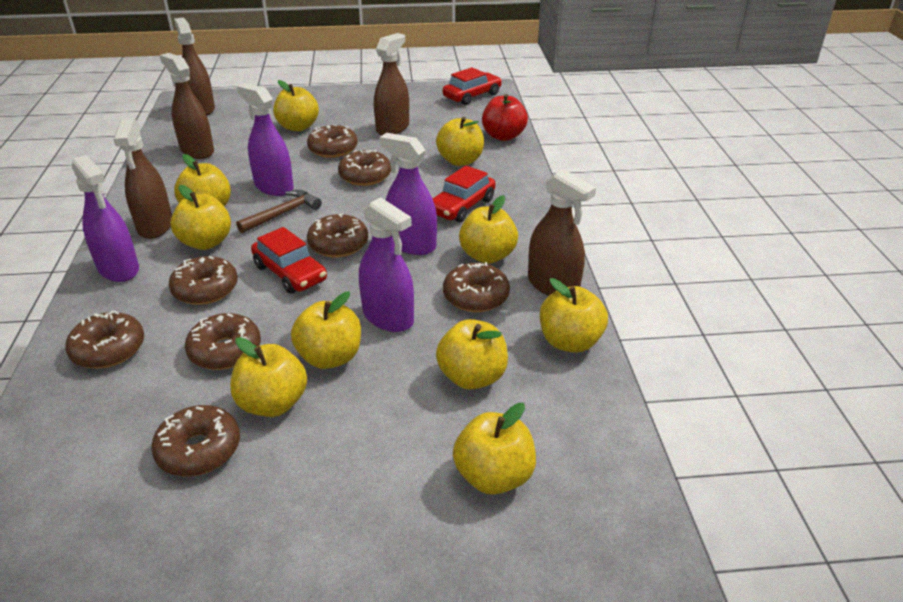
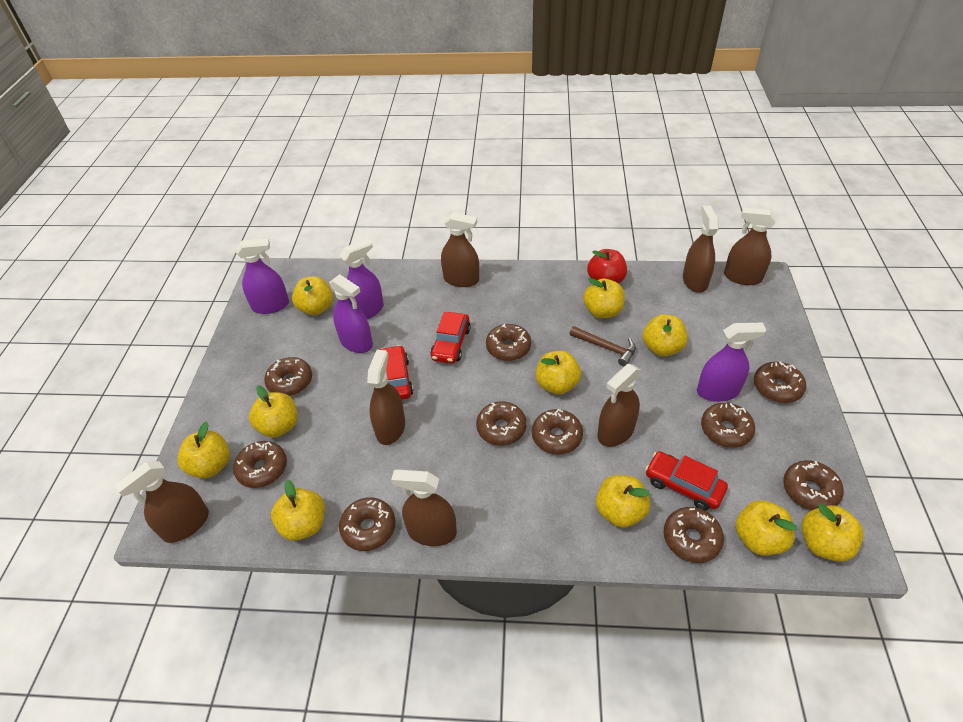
brown donut: [65,310,144,369] [151,405,240,476] [169,256,238,305] [185,313,261,370] [307,124,358,158] [307,213,368,258] [338,150,391,186] [443,262,510,312] = 8 -> [233,441,287,488] [264,357,312,396] [339,497,396,551] [476,401,527,446] [486,324,531,361] [532,409,583,454] [664,507,724,563] [701,403,755,448] [754,361,806,403] [783,460,844,510] = 10
brown spray bottle: [113,118,172,239] [160,53,214,159] [174,17,215,115] [374,33,409,135] [528,169,596,296] = 5 -> [114,461,209,543] [367,350,405,445] [391,469,457,546] [441,212,479,287] [597,364,641,447] [683,205,719,293] [724,208,776,285] = 7

